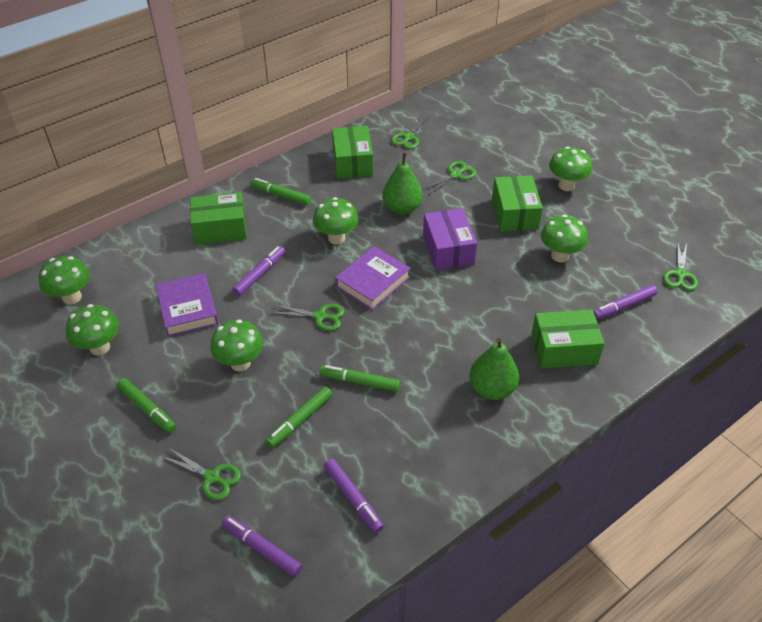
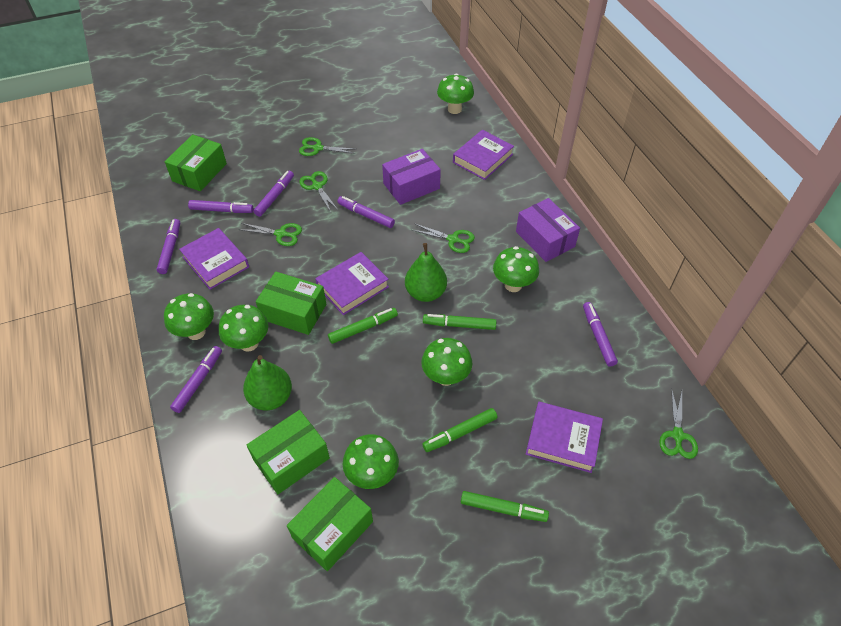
purple book: [156,273,218,337] [335,246,411,310] = 2 -> [179,228,249,290] [315,252,389,315] [453,130,514,180] [526,402,603,473] = 4
purple box: [423,208,477,270] = 1 -> [382,149,441,205] [516,198,580,262] = 2
purple marker: [222,516,302,577] [232,246,285,296] [324,459,384,533] [593,285,658,320] = 4 -> [157,219,180,274] [170,346,222,413] [188,200,254,213] [253,171,294,217] [337,196,395,228] [583,302,618,367] = 6

